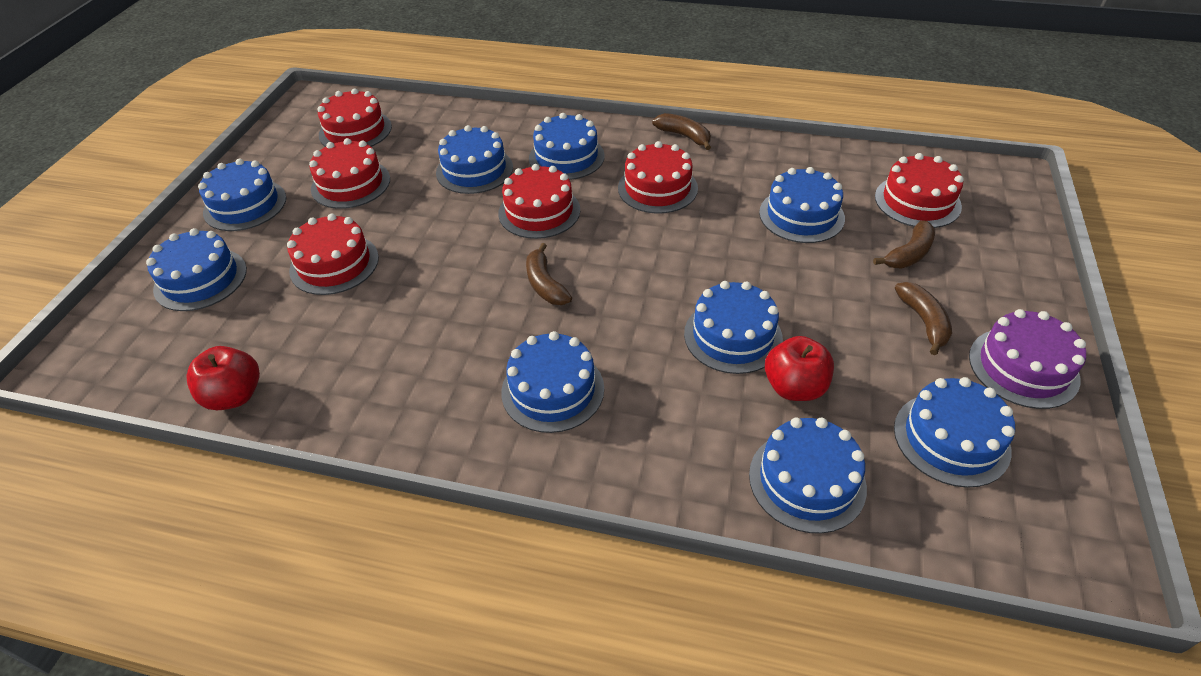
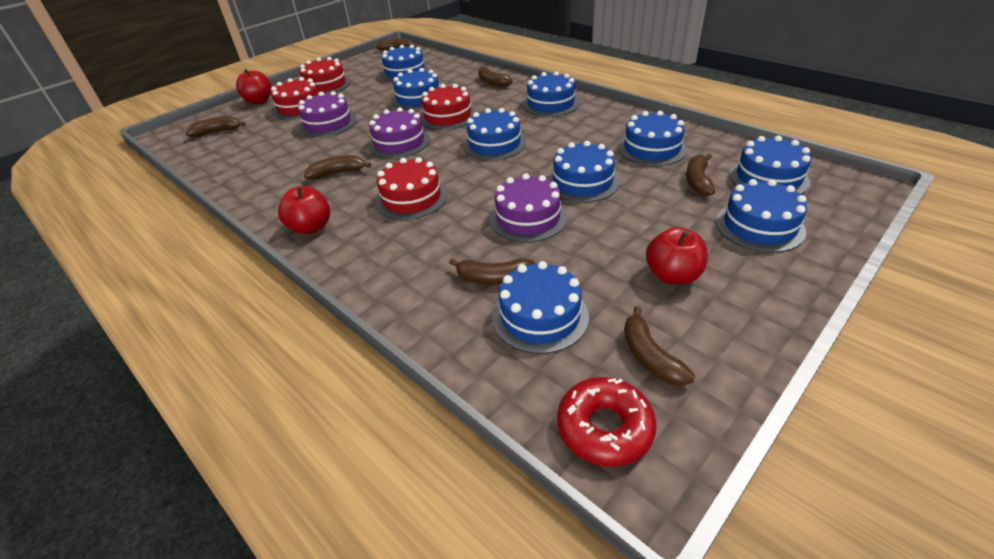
brown banana: [526,243,572,305] [652,113,711,150] [873,220,935,269] [895,282,952,355] = 4 -> [186,116,246,137] [304,155,371,180] [376,38,417,51] [449,258,535,284] [478,66,513,87] [624,306,695,386] [686,154,715,196] = 7
purple cake: [969,309,1086,409] = 1 -> [298,91,357,137] [369,107,430,158] [489,173,567,242] = 3
red apple: [187,346,260,410] [765,336,834,401] = 2 -> [236,69,272,104] [278,186,330,234] [646,227,708,285] = 3
red cake: [287,213,379,295] [309,138,390,209] [317,88,392,147] [498,164,580,239] [618,141,698,214] [875,153,964,228] = 6 -> [271,77,319,120] [300,57,351,94] [375,157,447,220] [420,84,476,130] = 4
red donut: none = 0 -> [557,377,657,467] = 1

